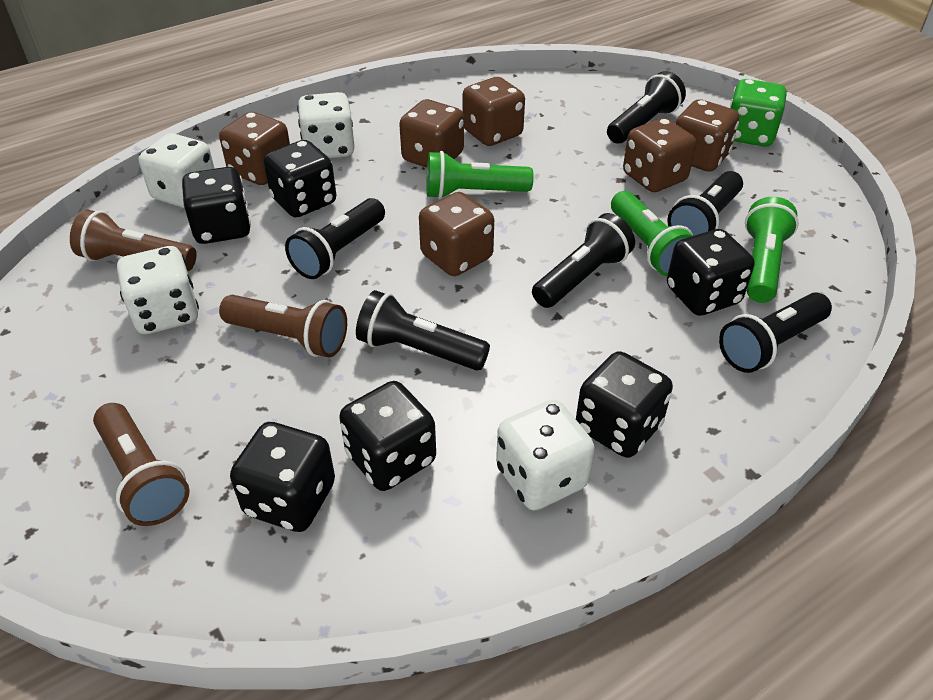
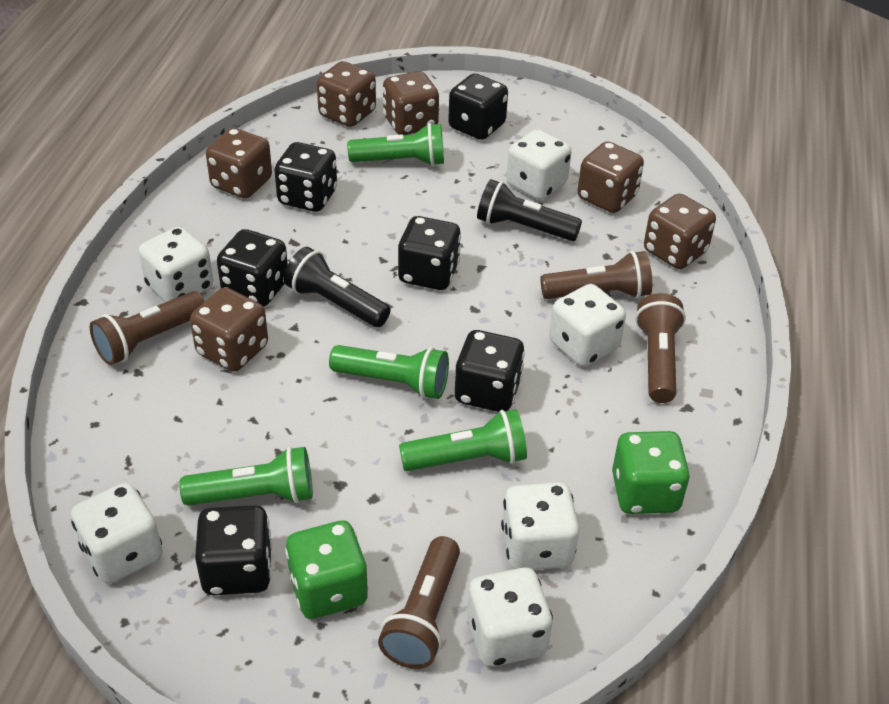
black flashlight: [285,198,385,279] [356,290,490,370] [532,213,635,308] [607,71,686,144] [667,171,743,236] [719,292,832,373] = 6 -> [284,247,390,327] [477,179,582,241] = 2
brown flashlight: [70,210,197,271] [93,403,190,526] [219,295,347,357] = 3 -> [90,291,205,365] [378,536,460,669] [541,251,652,299] [635,293,686,403] = 4
green dice: [730,79,787,147] = 1 -> [285,521,369,619] [612,431,690,514] = 2
green flashlight: [426,151,534,199] [611,191,693,276] [745,197,799,303] = 3 -> [179,447,313,506] [329,345,449,399] [347,123,444,166] [399,409,527,471] = 4
white dice: [117,246,199,334] [139,133,215,208] [297,92,355,158] [496,400,595,510] = 4 -> [71,483,163,584] [139,226,213,302] [467,567,553,667] [501,482,579,570] [507,129,572,200] [549,284,626,367] = 6

